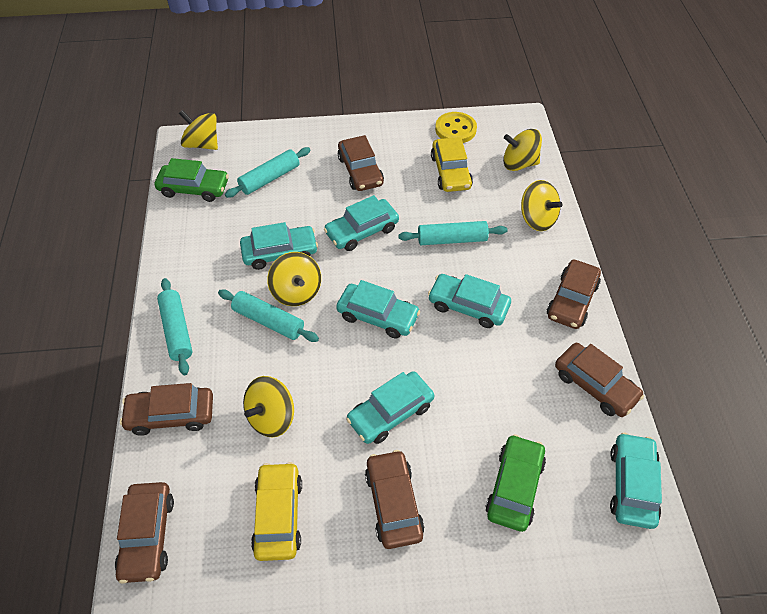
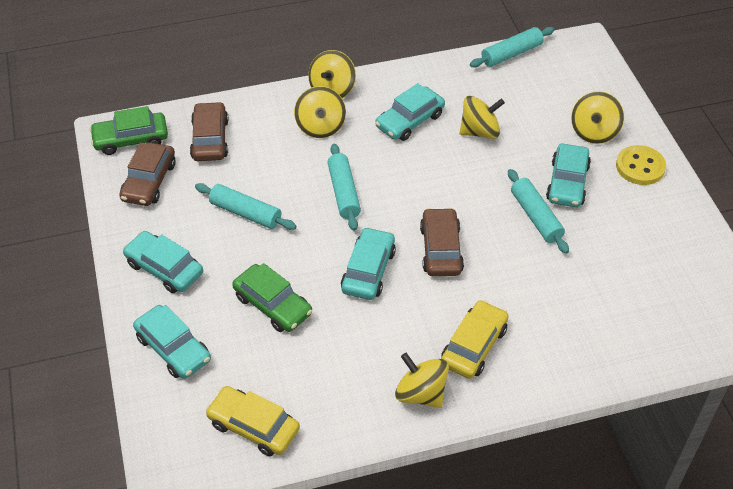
brown car: [115,482,174,584] [120,383,213,436] [338,135,384,191] [365,450,425,549] [547,259,601,329] [555,343,644,417] = 6 -> [119,142,176,206] [190,102,229,161] [420,208,464,276] = 3
turquoise car: [240,222,318,270] [324,195,399,251] [336,280,420,338] [346,371,434,444] [428,274,511,328] [610,433,662,529] = 6 -> [123,231,203,293] [133,305,211,379] [341,227,396,300] [375,83,445,141] [546,144,591,207] = 5

